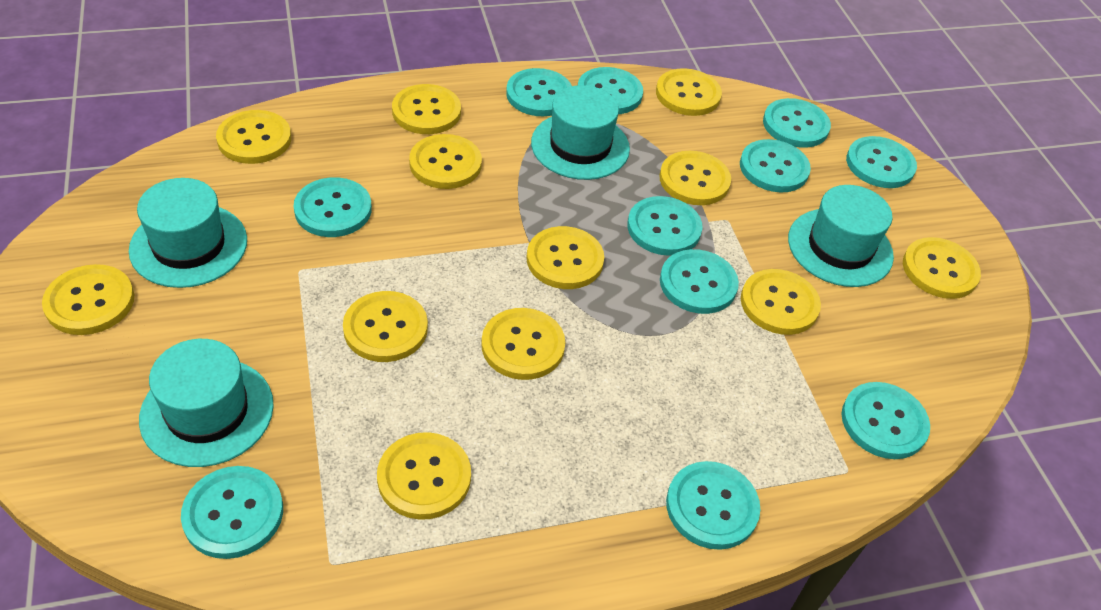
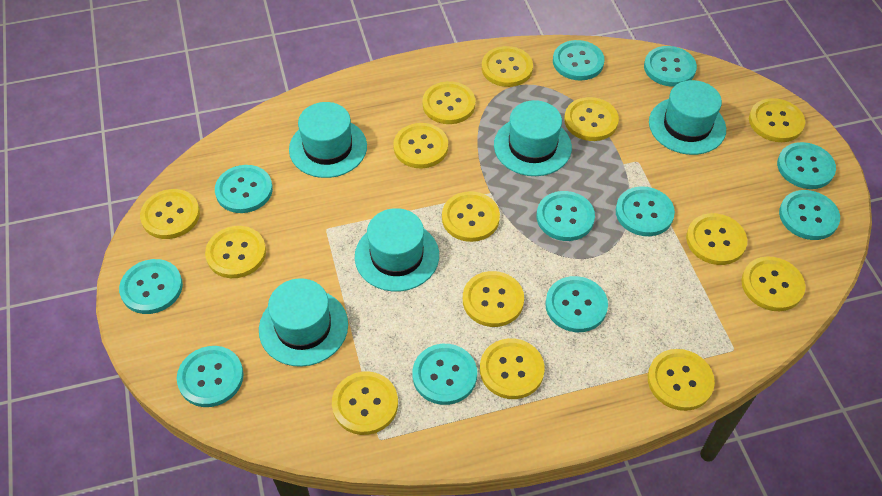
turquoise hat: [129,178,247,288] [139,339,274,467] [531,85,630,180] [788,185,894,287] = 4 -> [259,278,348,367] [289,102,367,178] [355,208,439,292] [494,100,572,176] [649,80,726,155] = 5
yellow button: [42,264,134,335] [216,110,291,164] [343,291,428,362] [377,432,471,520] [392,84,461,134] [409,134,482,189] [481,308,566,380] [527,226,604,289] [656,68,722,116] [659,151,731,205] [741,269,821,335] [903,237,981,299] = 12 -> [140,189,200,239] [205,226,266,278] [332,371,398,435] [393,123,448,168] [422,81,475,124] [442,191,500,242] [463,271,524,327] [480,338,545,399] [482,46,533,87] [564,97,619,141] [648,349,715,411] [686,213,747,265] [741,256,805,311] [749,98,805,142] = 14

